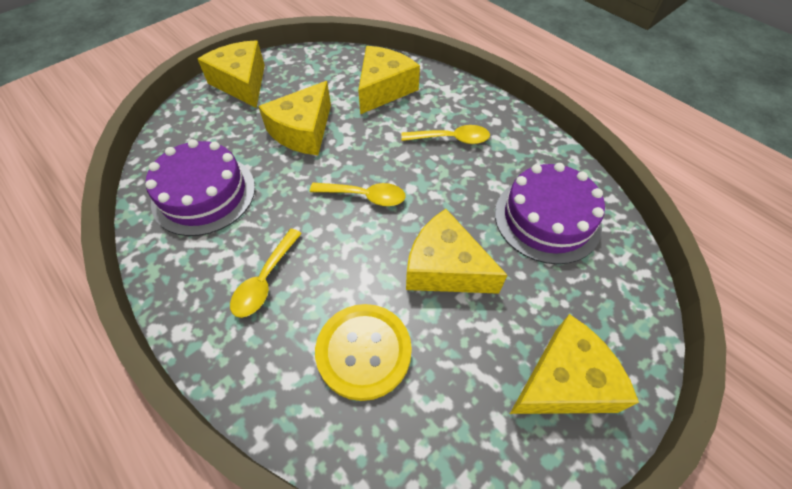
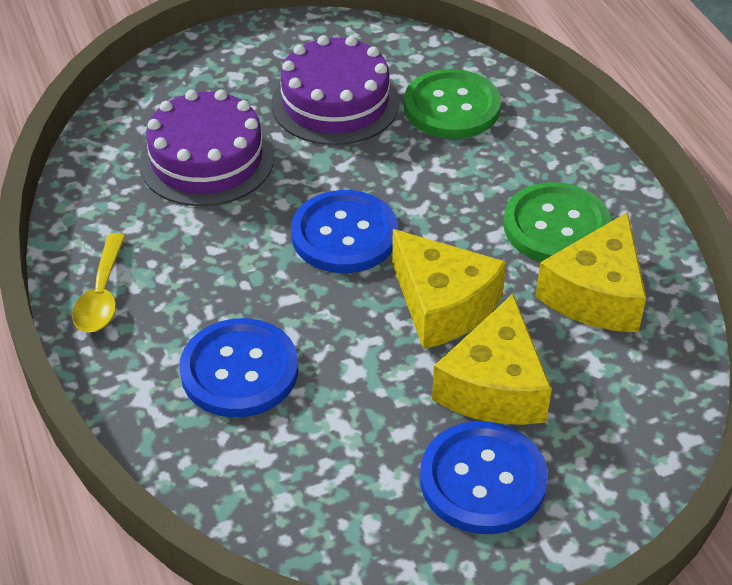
blue button: none = 0 -> [179,318,298,417] [291,190,398,273] [420,421,548,534] = 3
green button: none = 0 -> [404,69,501,138] [503,182,611,262] = 2
yellow button: [315,304,412,401] = 1 -> none = 0
yellow cheese: [198,40,265,108] [258,81,331,155] [358,46,420,114] [406,209,507,294] [510,314,639,414] = 5 -> [392,229,506,349] [432,294,552,425] [535,212,646,332] = 3
yellow spoon: [230,229,302,318] [310,183,405,206] [401,125,490,144] = 3 -> [72,233,125,332] = 1

